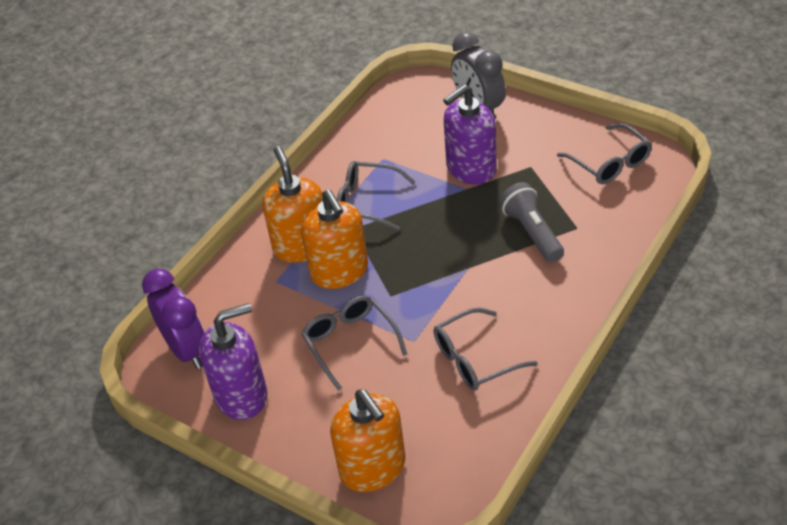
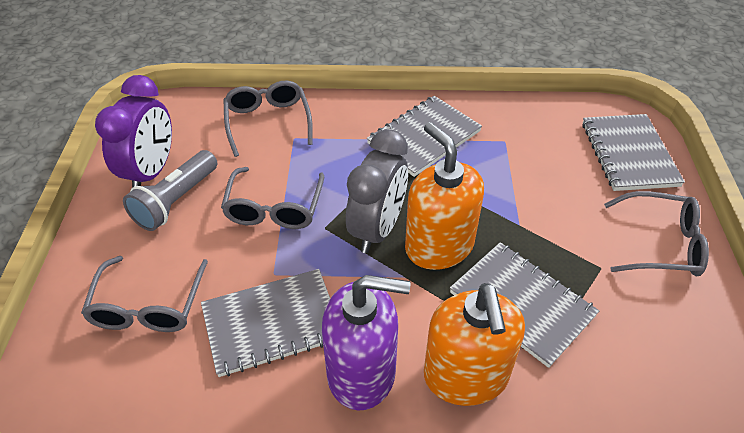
grey notebook: none = 0 -> [201,269,330,377] [367,96,482,177] [450,242,599,368] [582,114,685,191] = 4
orange soap dispenser: [262,146,323,262] [301,189,368,289] [330,389,405,492] = 3 -> [405,122,484,270] [424,283,525,406] = 2
purple soap dispenser: [199,303,268,420] [443,84,497,185] = 2 -> [322,275,410,411] = 1

